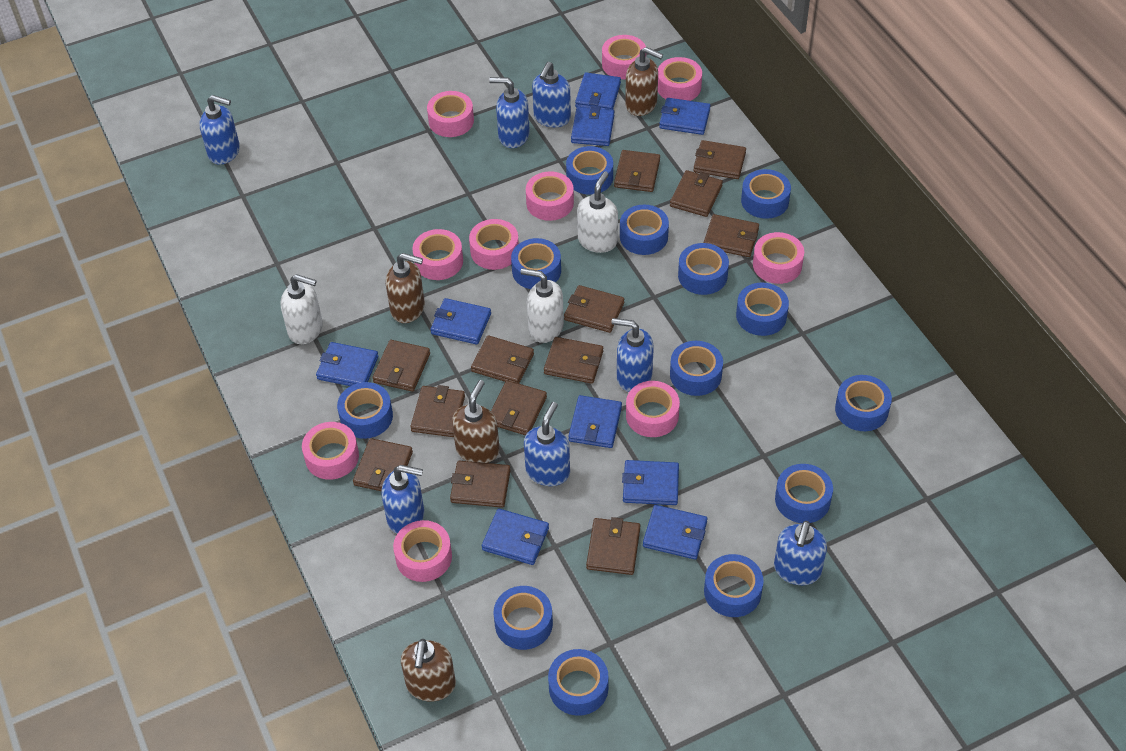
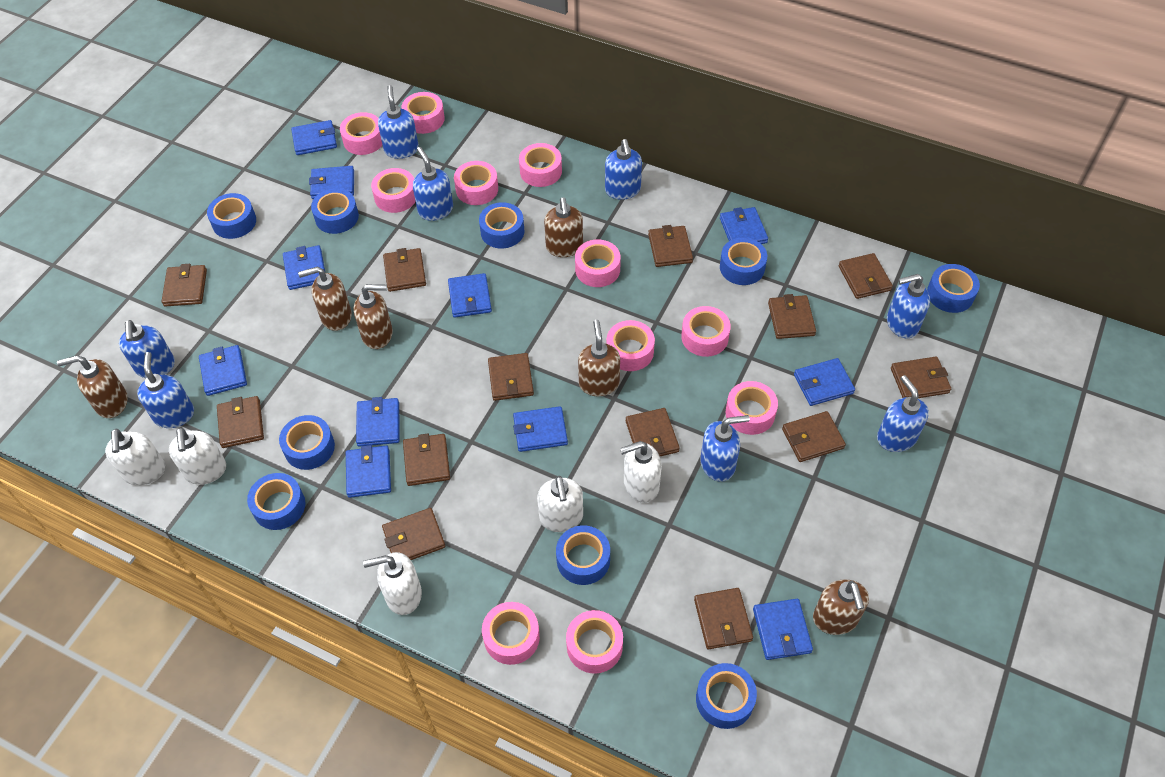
blue soap dispenser: [199,95,240,165] [381,465,424,534] [489,77,530,148] [524,402,570,486] [532,62,571,127] [611,318,654,392] [774,521,827,585] = 7 -> [119,320,175,378] [137,352,194,428] [378,85,419,159] [413,147,453,221] [605,139,642,200] [700,415,750,482] [877,375,929,452] [887,274,930,338] = 8
blue tape: [337,382,393,439] [494,586,553,650] [511,238,561,289] [548,649,609,716] [566,146,613,195] [620,205,669,255] [670,341,723,396] [678,243,729,295] [704,554,764,617] [736,282,789,336] [741,169,791,219] [775,464,833,523] [835,375,892,431] = 13 -> [207,193,256,239] [247,473,305,530] [279,415,335,470] [311,188,359,234] [479,202,524,249] [556,525,610,585] [696,663,757,729] [720,237,767,285] [927,264,980,313] = 9
blue wallet: [316,342,379,386] [430,298,491,345] [482,509,549,565] [568,395,622,448] [571,105,614,146] [575,72,621,109] [622,460,679,505] [643,505,707,560] [659,98,711,135] = 9 -> [199,345,247,396] [283,245,325,290] [291,120,337,155] [309,166,354,199] [346,445,391,498] [356,397,400,447] [448,273,492,318] [513,406,568,452] [720,207,768,244] [753,599,813,660] [794,358,855,406] = 11
brown soap dispenser: [386,253,425,323] [401,639,456,701] [452,380,500,463] [625,47,663,116] = 4 -> [57,355,128,418] [298,267,352,331] [354,284,393,349] [544,197,583,257] [578,320,620,396] [813,579,869,635] = 6
pink tape: [302,422,359,480] [393,520,452,582] [412,229,463,280] [427,91,474,137] [469,219,519,270] [526,171,574,221] [602,35,646,79] [626,381,680,437] [658,57,702,101] [753,232,804,284] = 10 -> [340,112,382,155] [371,168,416,213] [402,92,445,134] [454,161,498,205] [482,602,540,665] [519,143,562,187] [566,610,623,674] [575,240,621,287] [606,320,655,371] [681,306,731,357] [725,381,778,435] = 11
white soap dispenser: [281,274,323,344] [520,268,564,343] [577,171,618,253] = 3 -> [105,429,165,486] [169,428,226,485] [363,552,422,615] [537,476,583,532] [620,441,662,503] = 5

